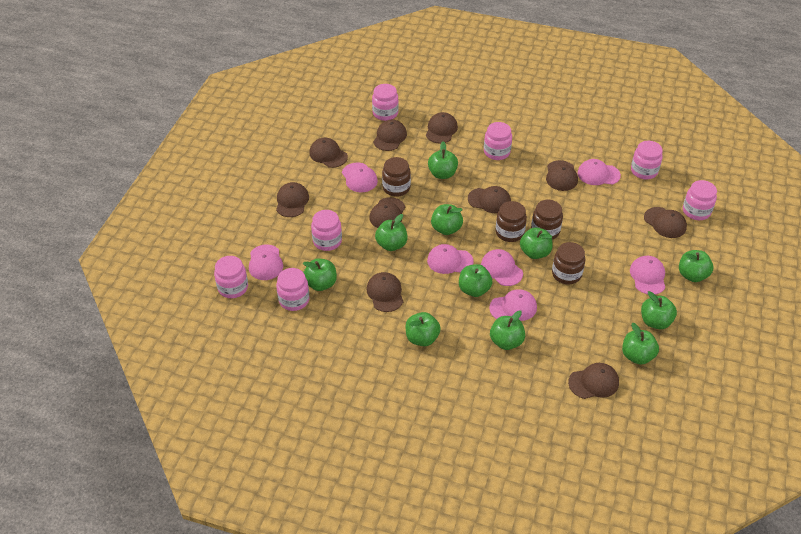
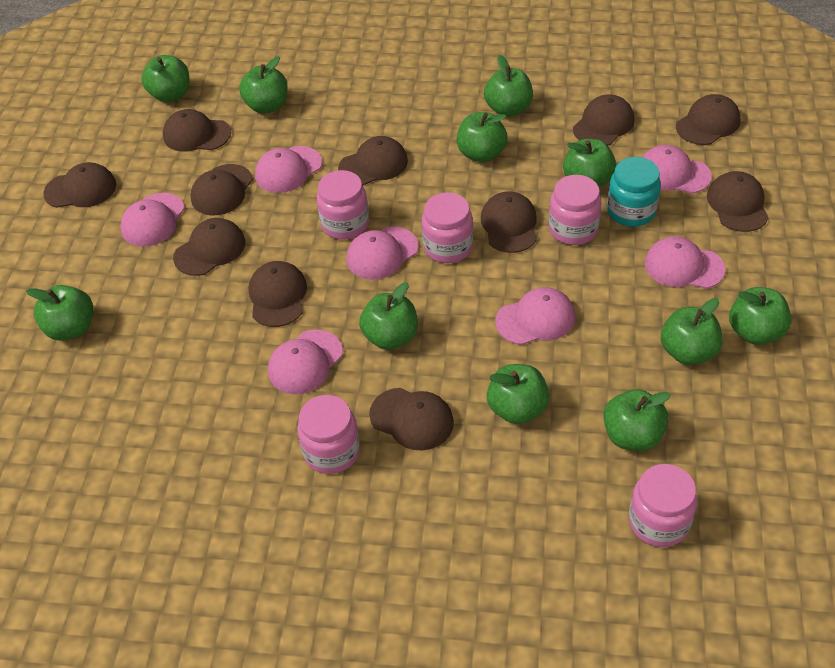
brown cap: [276,182,309,217] [309,138,348,168] [366,272,403,312] [369,197,405,228] [373,120,407,151] [426,112,458,143] [468,186,511,213] [546,160,578,191] [568,363,619,399] [644,207,687,238] = 10 -> [43,162,116,208] [163,109,231,152] [173,218,245,276] [190,164,253,215] [249,261,307,327] [338,136,408,186] [369,388,454,450] [481,191,537,253] [573,94,635,145] [676,94,741,145] [707,171,769,232] = 11
brown jar: [382,157,411,197] [495,201,527,242] [531,200,563,240] [552,242,585,284] = 4 -> none = 0
pink jar: [214,256,248,298] [276,268,310,311] [311,210,342,251] [372,84,399,121] [484,122,512,160] [631,141,663,180] [683,180,717,220] = 7 -> [297,395,360,474] [317,170,369,240] [422,192,473,263] [549,175,602,245] [629,464,697,547] = 5
turquoise jar: none = 0 -> [607,157,661,227] = 1

